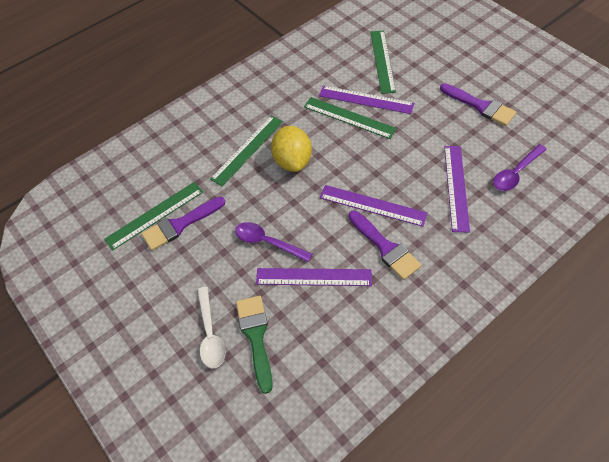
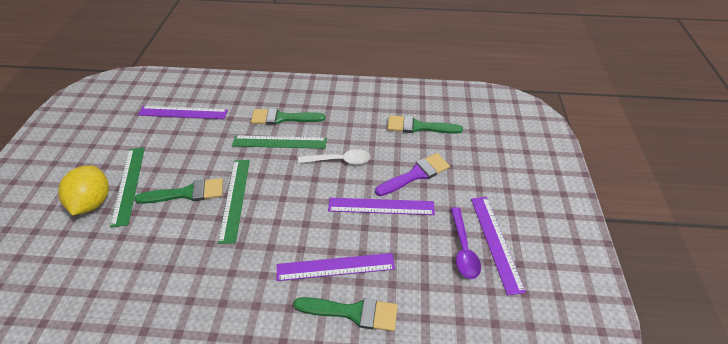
green brush: [236,296,273,394] = 1 -> [134,178,223,204] [251,108,325,125] [293,297,397,331] [387,115,463,134] = 4
green ruler: [104,182,203,250] [210,115,283,186] [304,97,397,139] [371,30,396,94] = 4 -> [110,148,145,228] [218,160,250,244] [232,135,327,149] = 3
purple brush: [141,197,225,251] [348,211,422,280] [440,83,516,126] = 3 -> [375,153,450,196] = 1
purple spoon: [235,222,312,262] [493,144,547,191] = 2 -> [451,207,481,279] = 1

